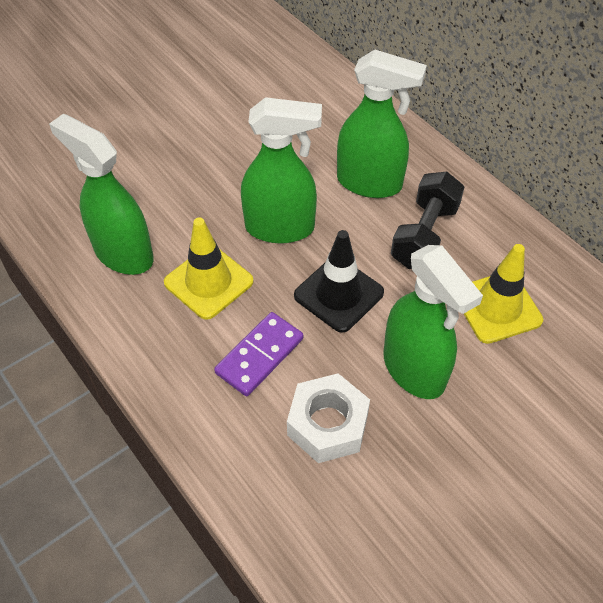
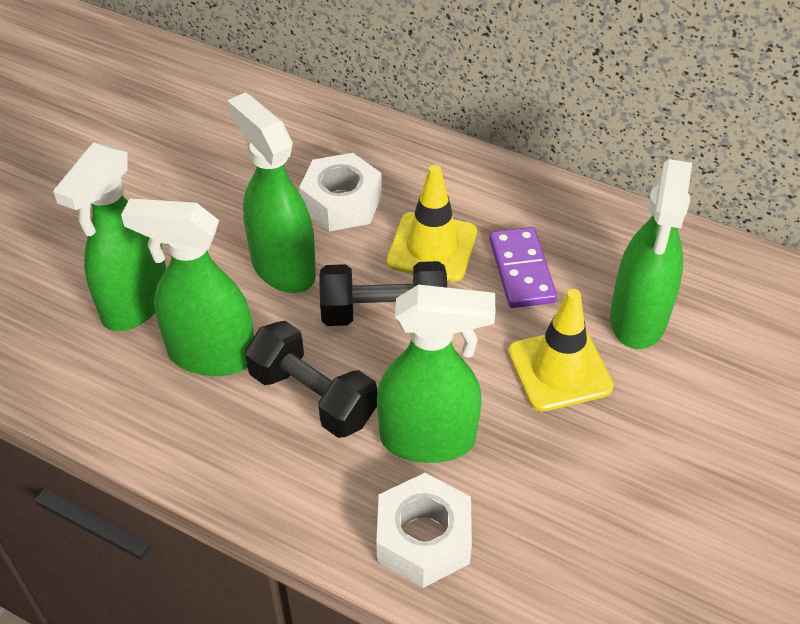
black dumbbell: [391,172,465,269] = 1 -> [245,321,377,438] [319,261,447,326] = 2
black traffic cone: [294,230,384,333] = 1 -> none = 0
green spray bottle: [49,114,154,275] [241,97,322,243] [337,50,427,198] [383,245,483,399] = 4 -> [53,143,166,331] [121,199,254,376] [227,92,316,293] [377,285,495,463] [610,159,692,349] = 5
white nut: [287,373,370,463] = 1 -> [299,153,382,231] [376,473,472,588] = 2

